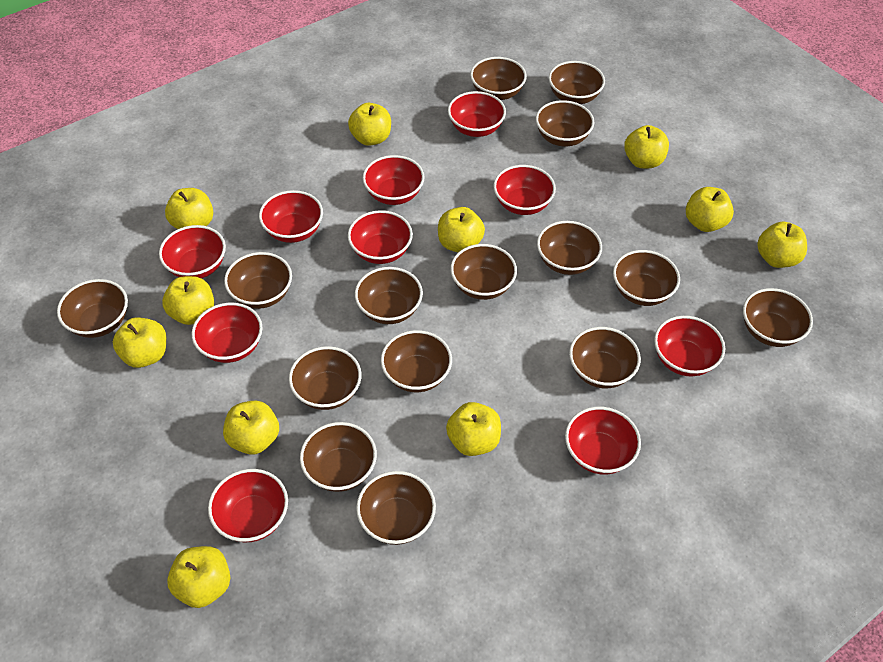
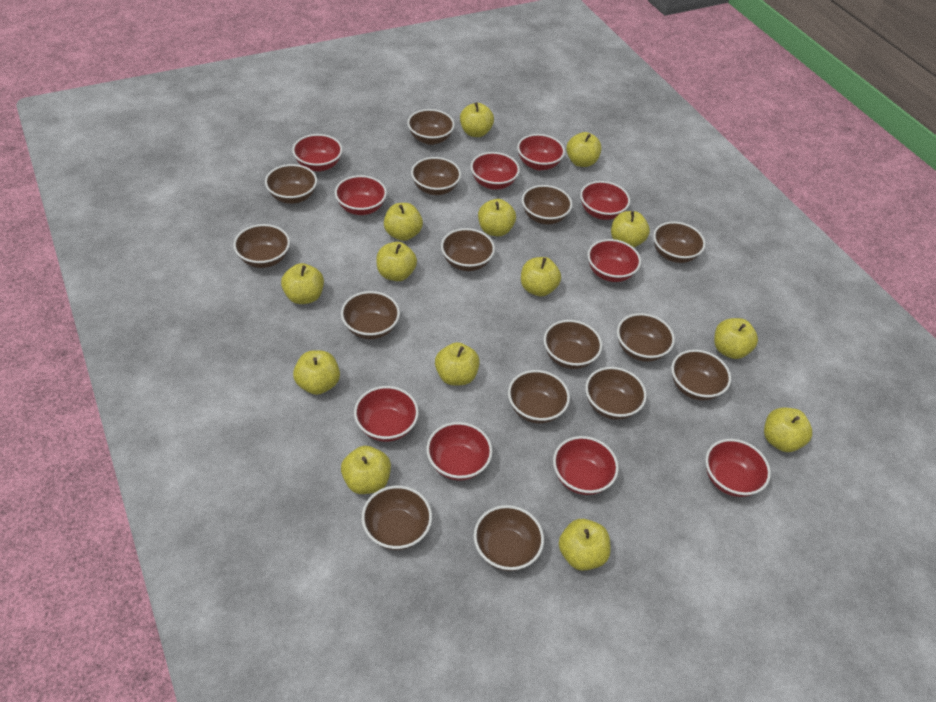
yellow apple: [113,317,166,368] [162,276,214,325] [165,188,213,229] [167,546,230,608] [223,401,279,455] [348,103,391,146] [438,207,485,252] [446,402,501,456] [624,125,669,168] [686,187,734,232] [757,222,807,268] = 11 -> [281,263,324,304] [293,350,340,395] [341,446,391,494] [376,242,417,281] [384,203,423,241] [435,342,480,386] [460,102,494,137] [478,199,516,236] [521,257,561,296] [559,519,611,571] [566,132,602,167] [611,211,650,248] [714,318,758,359] [764,408,812,452] = 14

